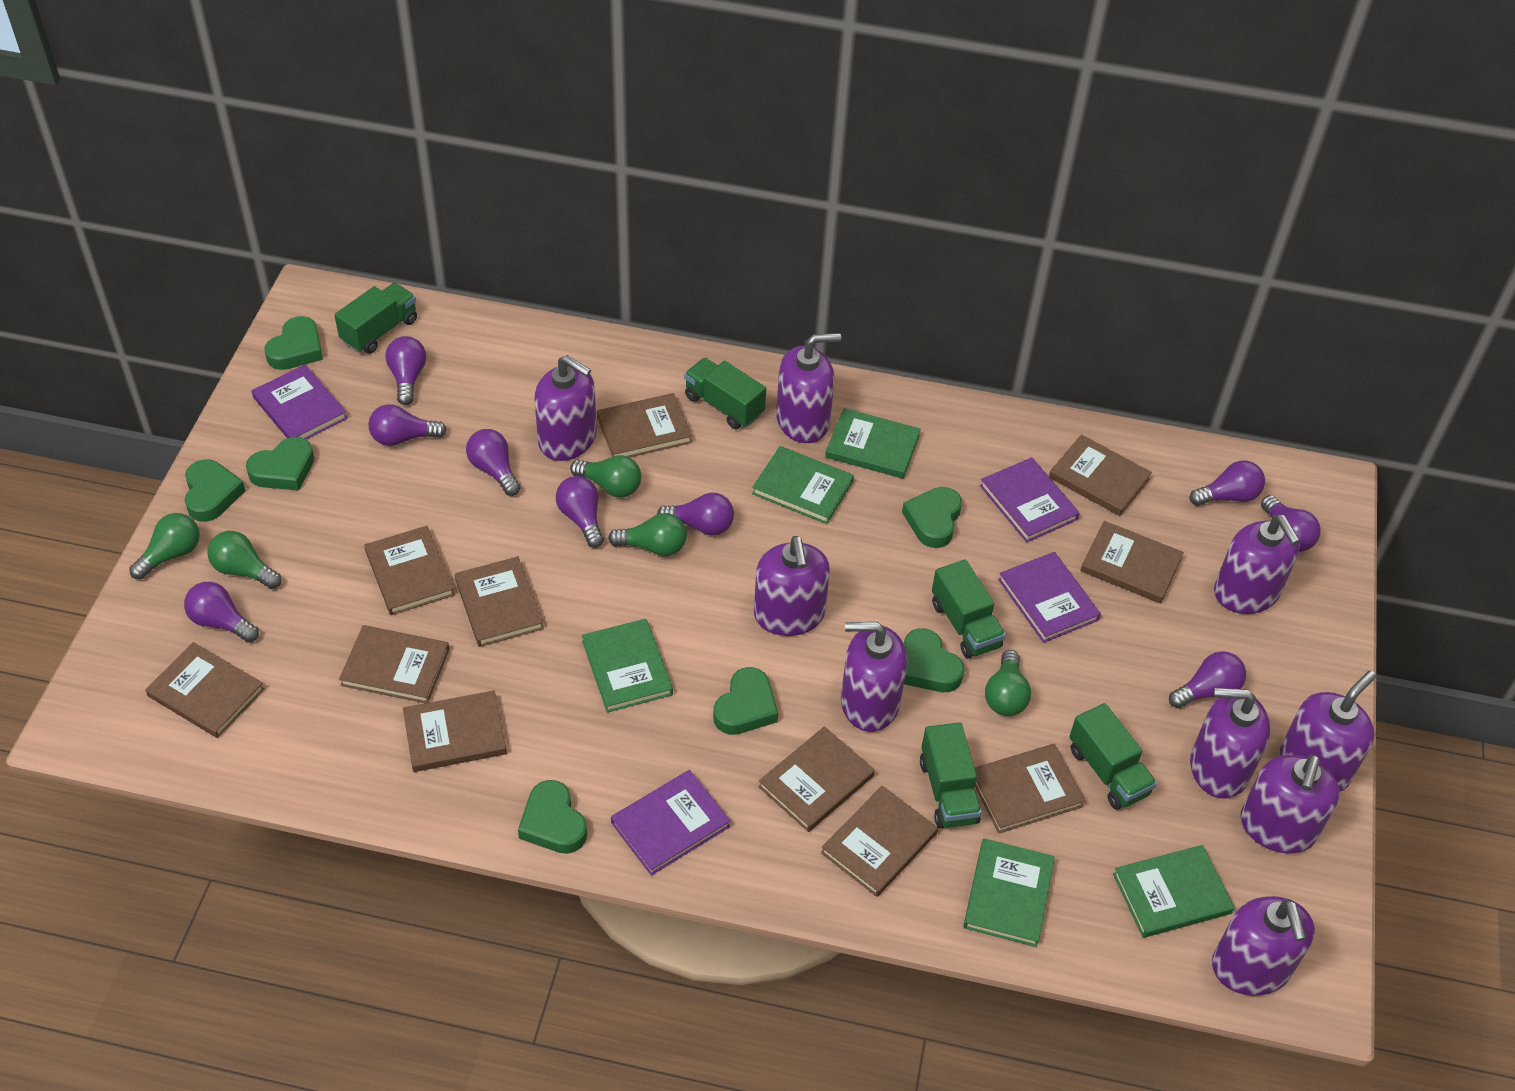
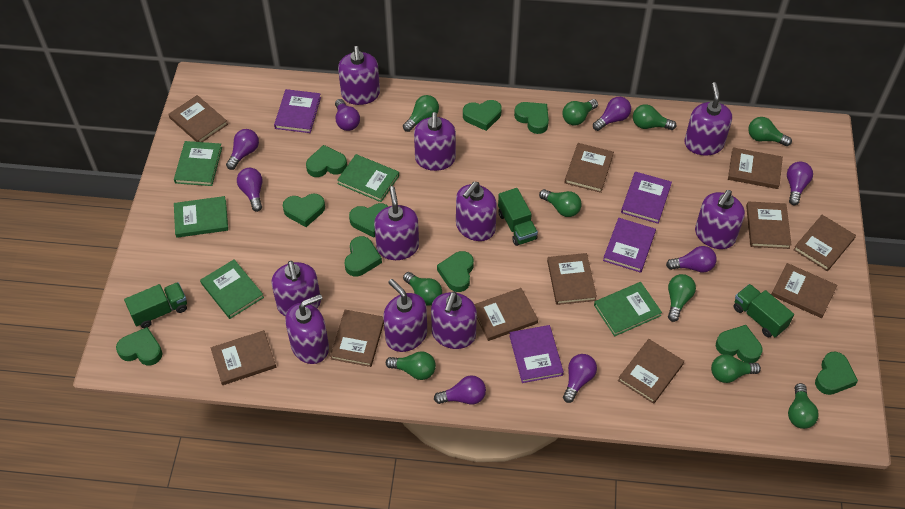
green heart: [185,459,246,522] [246,437,314,491] [265,316,323,370] [518,780,587,854] [713,667,778,735] [902,487,962,548] [904,628,964,692] = 7 -> [116,327,162,365] [283,194,325,227] [306,145,347,177] [345,236,382,277] [349,203,389,237] [437,251,474,292] [463,100,502,131] [514,102,549,134] [716,325,763,363] [815,352,858,395] = 10
green light bulb: [129,513,200,580] [207,531,282,589] [570,455,641,498] [608,513,687,556] [985,650,1031,716] = 5 -> [386,351,436,380] [403,95,439,132] [403,272,442,306] [539,189,582,217] [562,99,598,125] [633,104,676,130] [668,274,696,322] [711,354,761,383] [748,117,792,146] [788,383,819,429] = 10
green truck: [334,283,417,354] [684,358,766,429] [920,722,982,828] [932,560,1006,658] [1069,703,1157,810] = 5 -> [124,282,187,328] [498,188,538,246] [733,284,794,337] = 3
purple light bulb: [184,582,259,643] [369,404,447,446] [385,336,426,405] [466,429,521,496] [556,476,604,548] [657,493,734,535] [1169,651,1246,708] [1190,460,1265,506] [1261,495,1321,552] = 9 -> [226,129,259,170] [237,168,262,212] [335,99,360,131] [434,375,486,404] [563,354,597,403] [593,97,631,131] [666,246,717,273] [787,161,813,205] = 8
purple soap dispenser: [534,355,597,461] [754,536,830,636] [776,333,841,443] [841,622,907,732] [1190,688,1270,799] [1212,896,1315,996] [1214,515,1300,614] [1241,754,1340,854] [1280,670,1376,791] = 9 -> [271,261,321,316] [285,294,329,364] [338,46,380,105] [374,186,419,260] [383,279,427,352] [414,112,456,171] [431,291,477,349] [456,182,497,241] [685,82,732,156] [695,190,745,249] = 10

